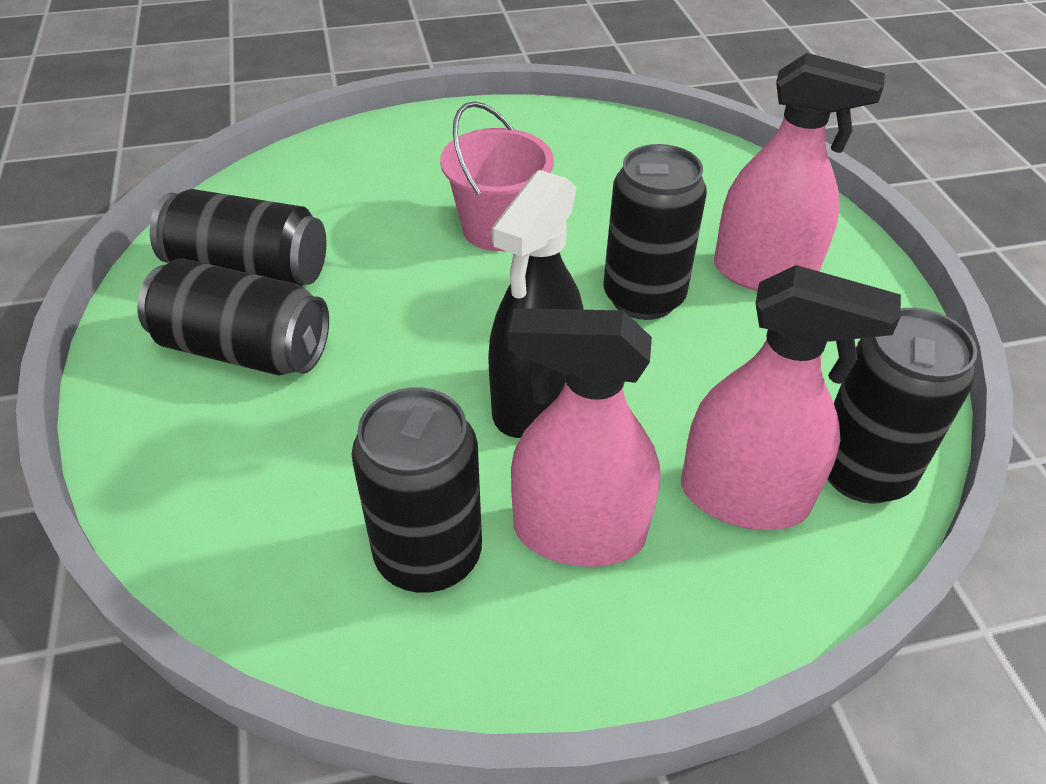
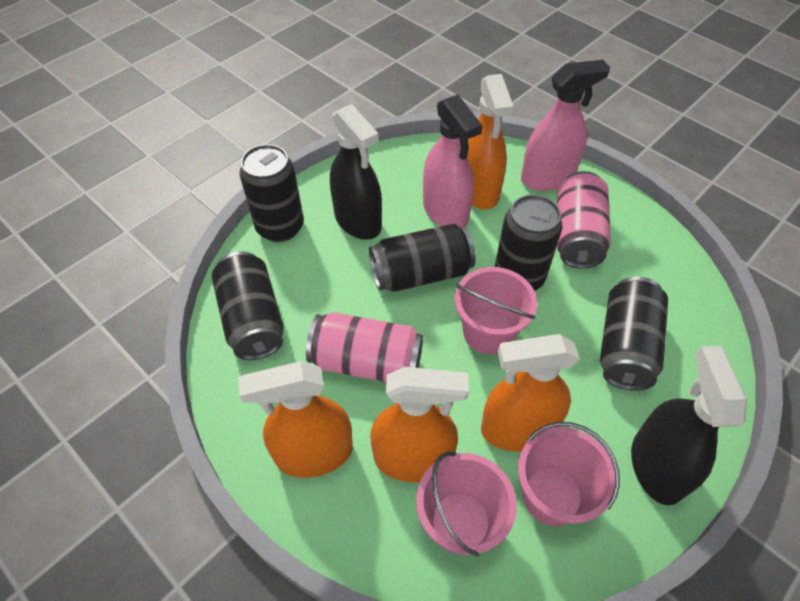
black spray bottle: [488,170,584,438] = 1 -> [330,104,382,240] [631,346,747,505] = 2
orange spray bottle: none = 0 -> [238,361,353,478] [370,367,469,482] [467,74,514,210] [481,334,580,451] = 4
pink bucket: [440,101,554,251] = 1 -> [416,451,517,556] [455,267,537,354] [518,422,620,526] = 3
pink can: none = 0 -> [306,312,423,382] [557,171,611,269] = 2
pink spray bottle: [508,308,660,567] [681,265,901,530] [714,53,885,291] = 3 -> [423,94,482,228] [521,60,610,191] = 2

